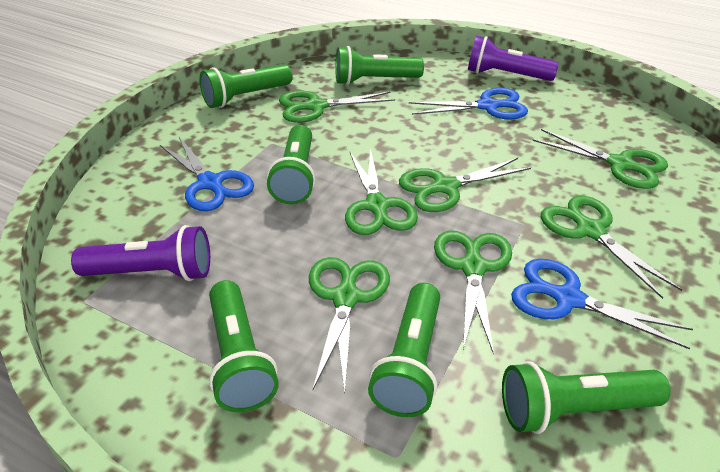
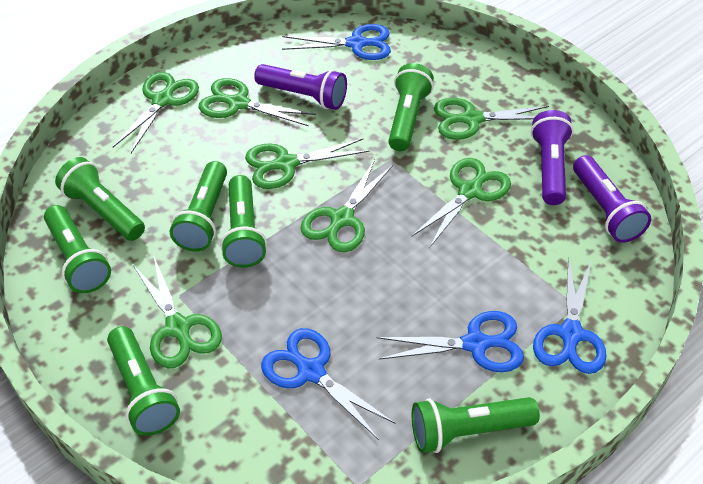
blue scissors: [160,137,254,211] [409,88,528,120] [511,259,693,349] = 3 -> [261,328,396,440] [282,24,391,60] [377,311,524,372] [533,257,607,374] = 4
green flashlight: [200,64,293,108] [209,280,279,412] [267,125,316,205] [335,46,424,85] [368,283,440,417] [502,361,671,434] = 6 -> [44,205,111,293] [55,157,145,241] [107,326,180,436] [170,161,227,252] [220,175,267,268] [388,63,434,151] [412,397,540,453] = 7
purple flashlight: [71,225,210,281] [468,36,559,81] = 2 -> [254,64,347,110] [531,110,574,205] [573,155,651,243] = 3

